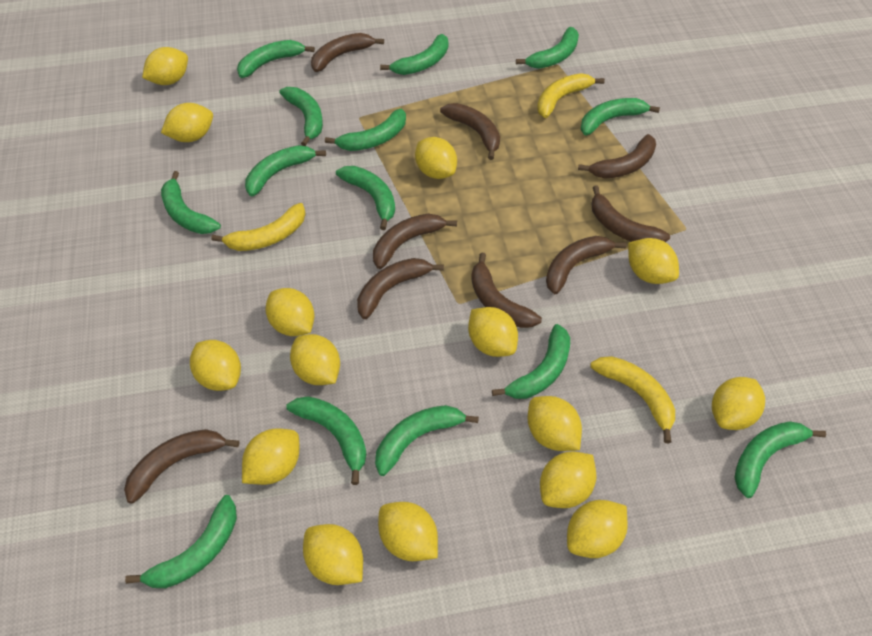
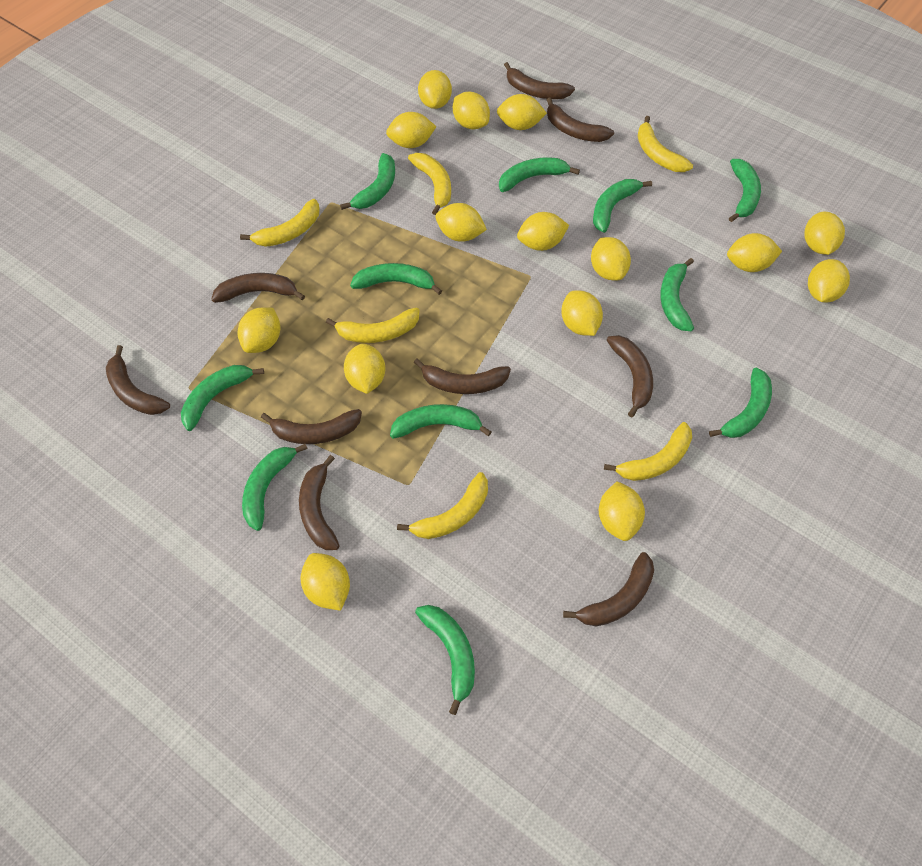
green banana: [125,495,237,588] [161,171,221,234] [237,40,315,78] [245,145,326,197] [280,87,323,146] [286,396,366,485] [325,109,406,151] [336,166,395,230] [375,405,479,476] [380,34,448,75] [492,324,570,399] [516,27,579,69] [581,98,660,135] [734,421,826,498] = 14 -> [181,365,264,431] [242,444,308,531] [340,153,395,210] [350,263,442,295] [390,404,492,439] [415,605,475,715] [499,157,580,192] [593,179,652,233] [660,258,694,331] [709,367,772,438] [729,159,761,222] = 11
yellow banana: [211,203,305,251] [537,73,605,118] [591,356,675,443] = 3 -> [240,199,320,247] [326,308,419,343] [397,472,488,539] [408,153,451,215] [604,422,692,481] [638,116,693,172] = 6

